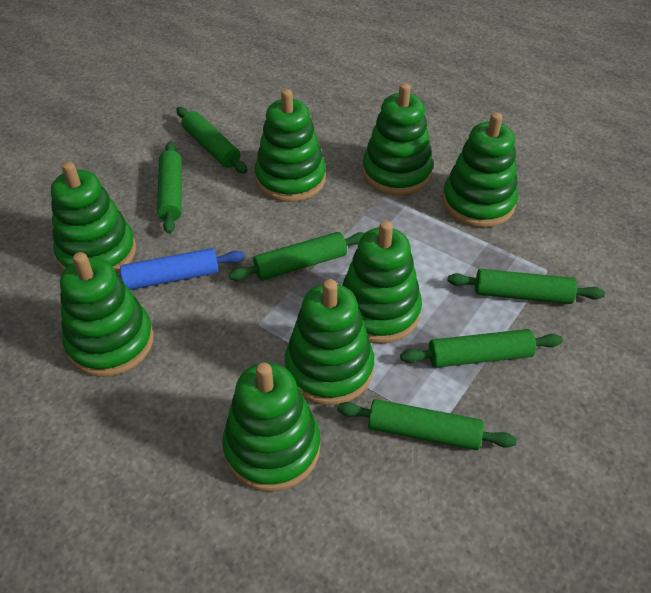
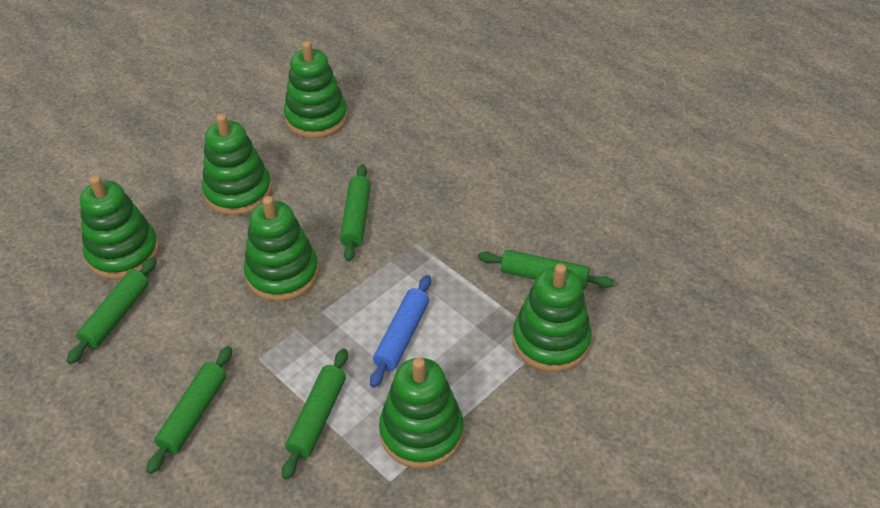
green rolling pin: [157,141,182,234] [176,107,247,174] [229,232,365,281] [337,399,517,450] [400,329,563,368] [448,269,605,304] = 6 -> [67,257,157,364] [146,346,232,474] [282,348,348,480] [340,165,371,261] [478,250,614,290] = 5
green stacking toy: [51,162,136,273] [60,252,154,377] [222,363,320,492] [255,89,326,202] [285,279,374,405] [342,221,422,344] [362,83,433,196] [443,112,518,227] = 8 -> [80,175,159,279] [202,114,272,216] [244,196,319,301] [284,41,348,138] [379,358,464,469] [512,264,592,372] = 6

